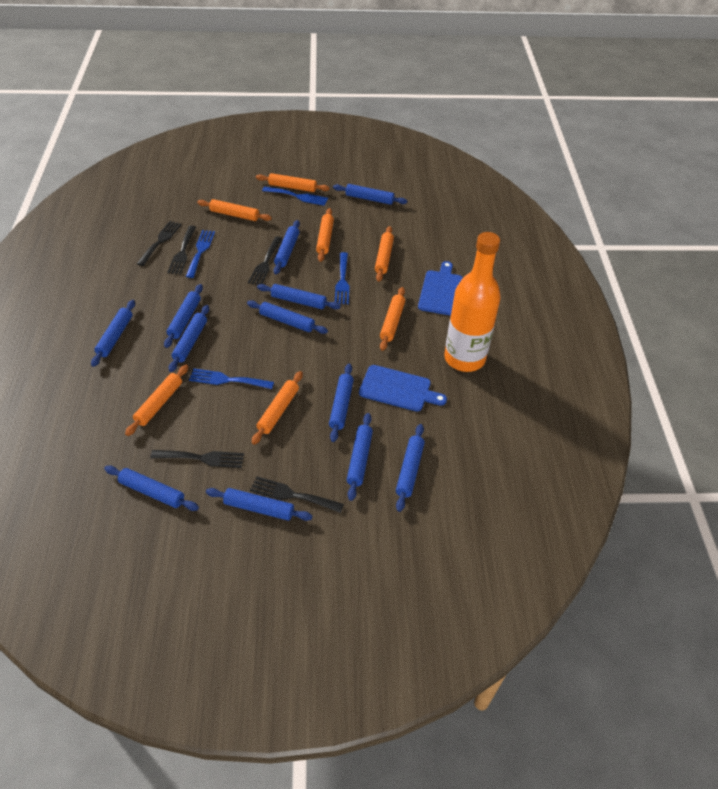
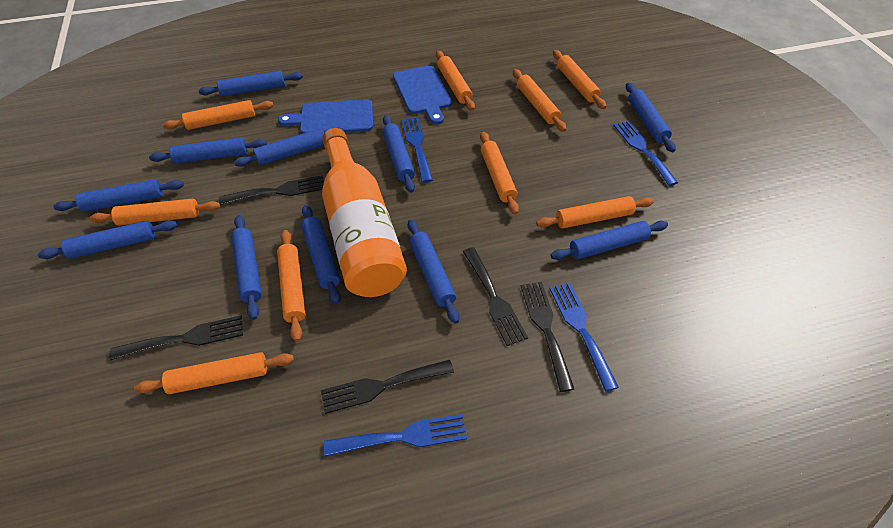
blue rolling pin: [91,300,135,367] [104,465,199,511] [164,284,203,348] [169,305,209,372] [206,488,312,521] [247,300,328,334] [257,284,341,309] [273,220,300,274] [329,364,354,442] [333,184,407,205] [347,413,373,501] [396,424,425,512] = 12 -> [38,220,178,259] [54,179,184,212] [149,137,267,164] [198,71,303,97] [231,215,262,320] [234,128,345,167] [301,205,341,305] [382,115,415,193] [408,219,459,324] [551,221,668,260] [626,82,676,152] = 11
orange rolling pin: [125,365,188,436] [197,199,272,221] [252,371,303,445] [256,173,330,192] [316,208,334,262] [375,226,394,282] [380,287,405,351] = 7 -> [90,199,220,225] [134,352,294,394] [163,100,273,130] [277,230,306,342] [436,51,475,111] [480,132,519,215] [513,69,566,132] [536,196,654,229] [553,50,606,109] = 9

